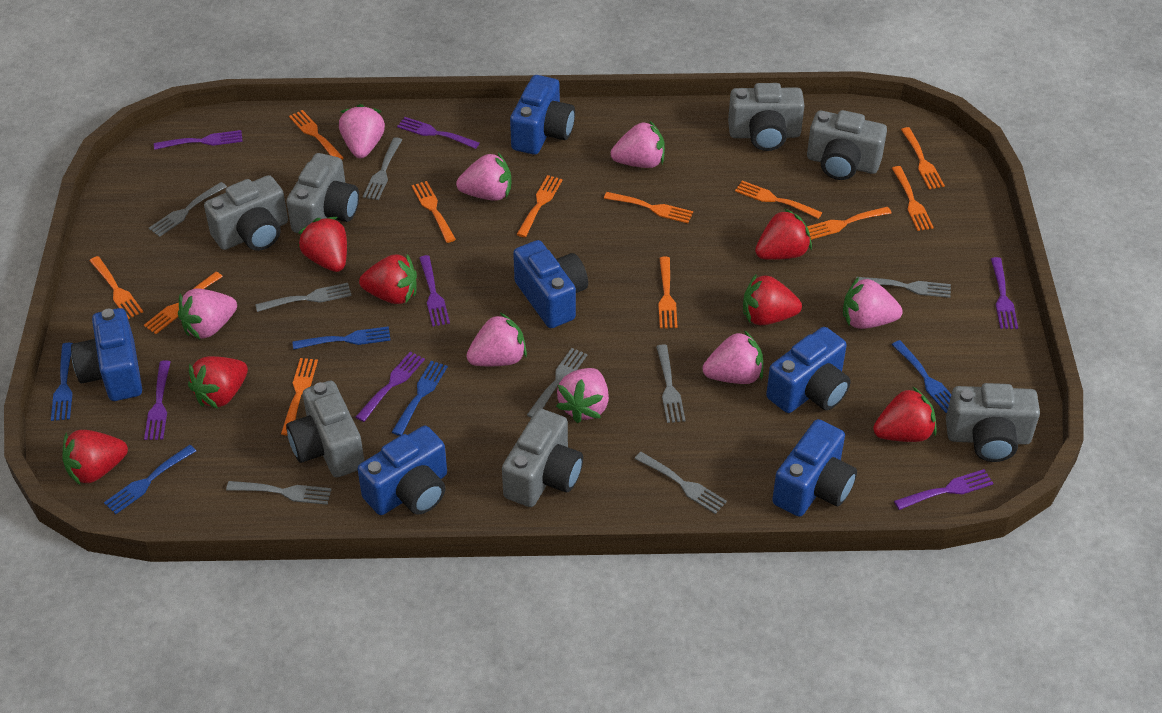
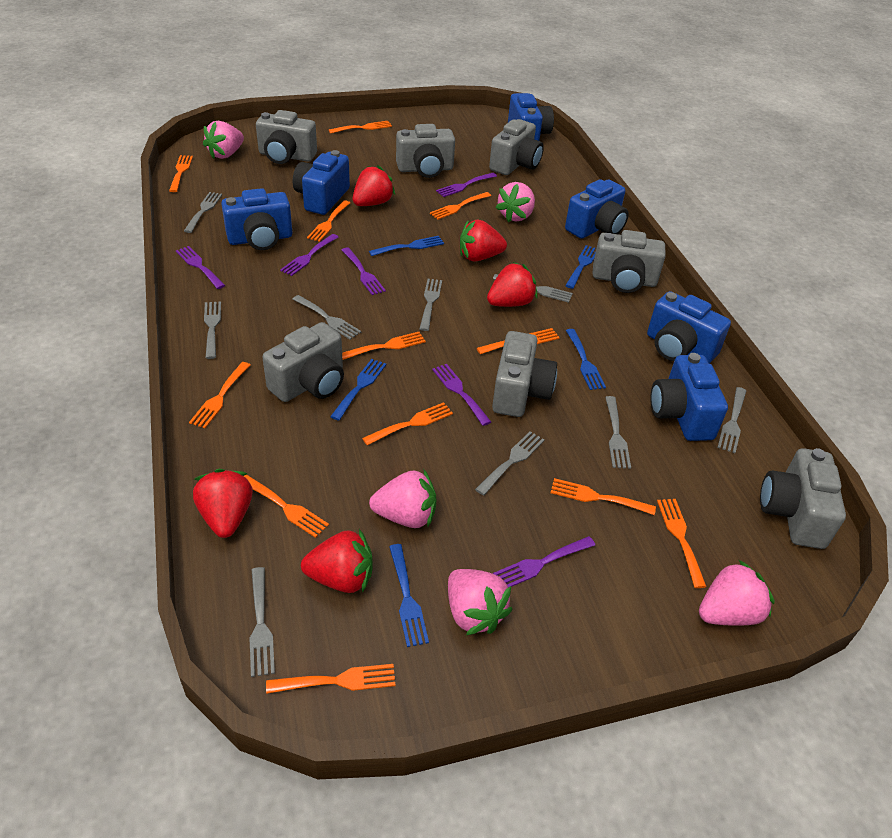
grey fork: [149,182,227,237] [226,481,332,505] [255,283,352,312] [363,137,402,200] [527,348,587,418] [635,452,727,514] [656,344,685,423] [856,277,951,298] = 8 -> [184,192,222,233] [204,301,221,359] [250,567,275,677] [292,295,361,340] [419,279,442,331] [475,431,545,496] [493,274,573,303] [605,396,631,469] [717,387,746,453] = 9
pink strawberry: [178,288,237,339] [339,104,385,158] [456,153,511,201] [466,313,527,366] [556,368,609,423] [611,120,665,168] [703,330,763,384] [843,277,903,329] = 8 -> [203,121,244,159] [369,470,437,528] [448,569,513,635] [495,182,535,223] [699,560,774,626] = 5
purple fork: [144,360,171,440] [154,130,243,150] [356,352,425,422] [397,117,479,149] [419,255,450,326] [894,469,994,510] [991,257,1018,329] = 7 -> [176,246,225,289] [280,234,339,276] [342,247,386,295] [432,364,491,426] [436,173,497,197] [493,536,595,587] = 6
red strawberry: [62,430,128,486] [188,356,248,409] [298,217,347,272] [359,254,417,304] [743,273,802,325] [755,209,812,260] [873,386,937,442] = 7 -> [193,469,253,538] [301,529,373,593] [353,165,395,206] [460,220,507,262] [487,262,538,307] = 5

